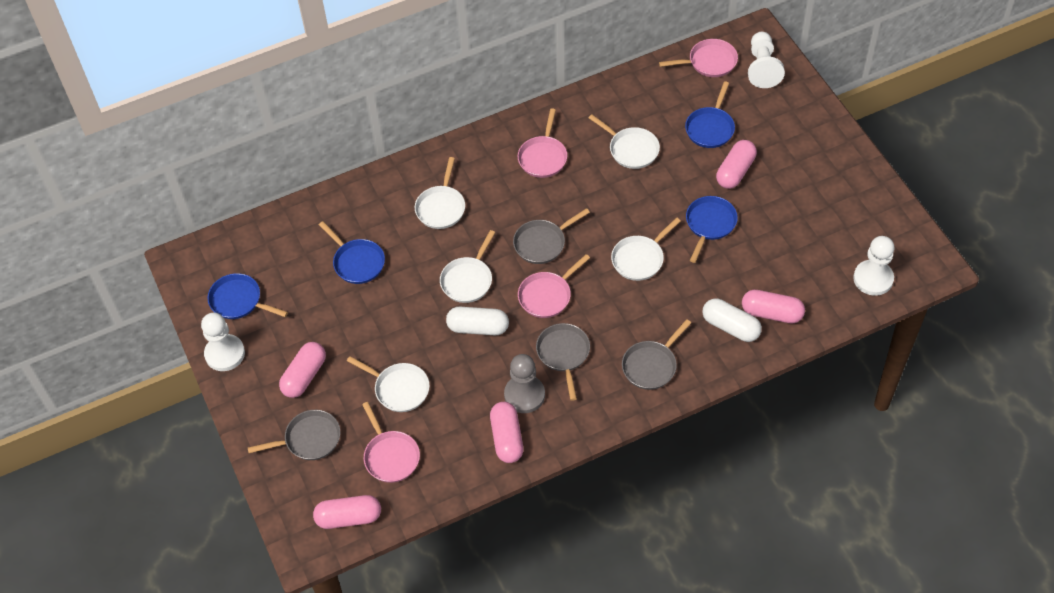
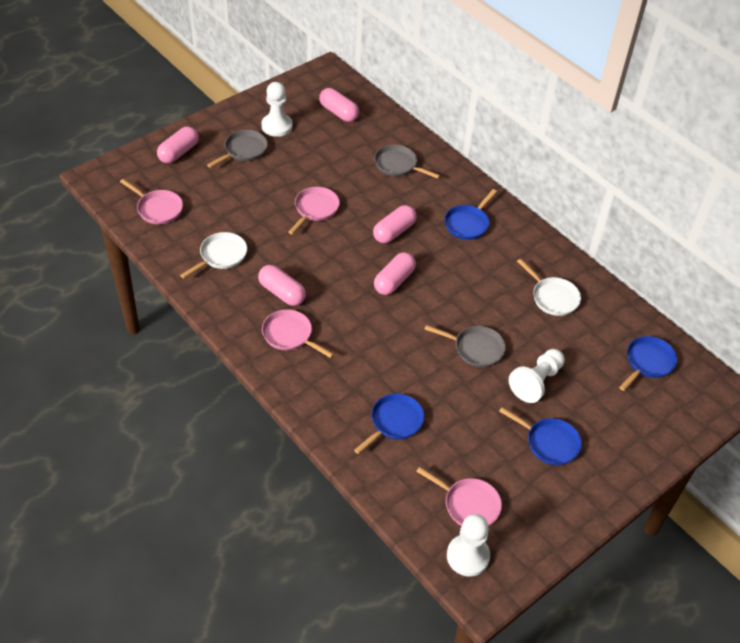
grey pan: [248,410,340,460] [513,208,590,264] [536,323,590,401] [622,319,691,390] = 4 -> [207,130,268,168] [374,145,440,179] [424,325,506,367] = 3
grey pawn: [504,354,545,413] = 1 -> none = 0
white capsule: [446,307,509,335] [702,299,762,342] = 2 -> none = 0
white pan: [347,356,430,412] [415,157,465,229] [440,230,495,303] [589,114,660,169] [611,217,681,281] = 5 -> [180,232,247,278] [517,259,581,316] = 2

